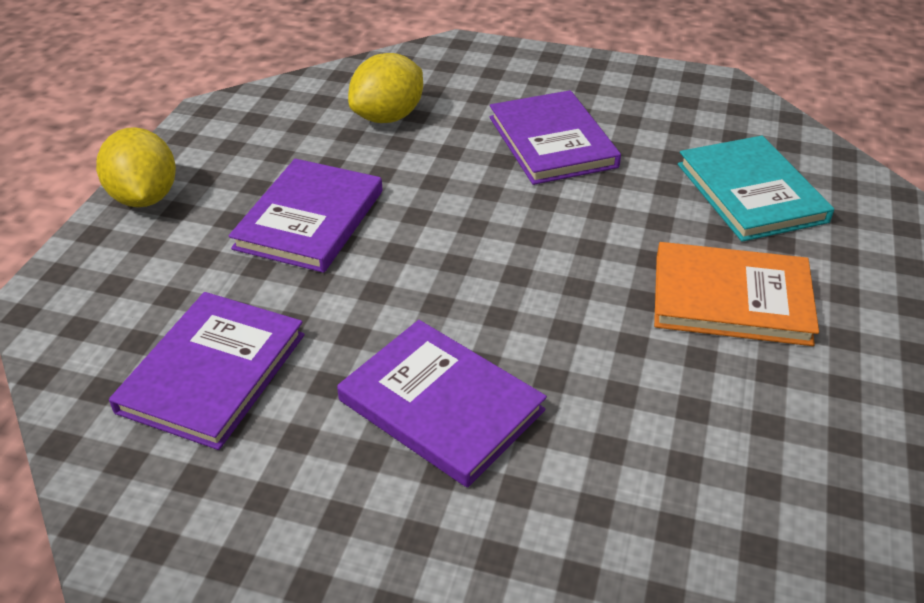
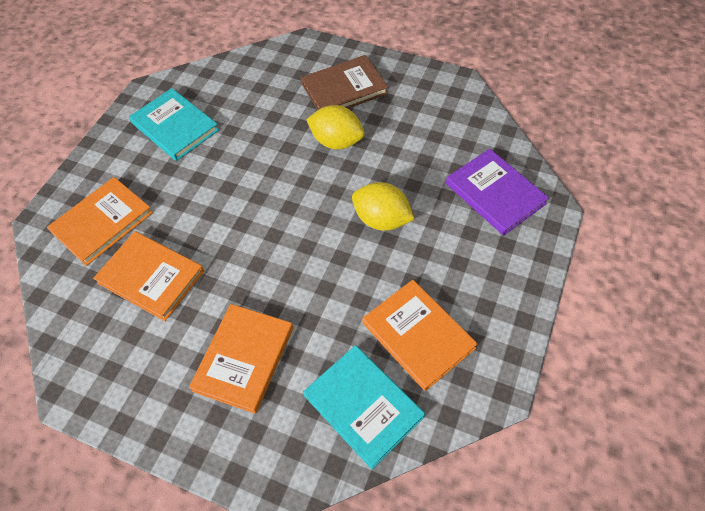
brown book: none = 0 -> [301,55,388,110] = 1
orange book: [654,242,819,346] = 1 -> [47,177,153,266] [93,231,204,321] [189,304,293,414] [362,280,478,391] = 4
purple book: [109,292,305,450] [229,158,382,273] [337,320,547,487] [490,90,621,185] = 4 -> [446,149,549,236] = 1
turquoise book: [678,136,834,242] = 1 -> [129,88,219,161] [303,345,425,469] = 2

